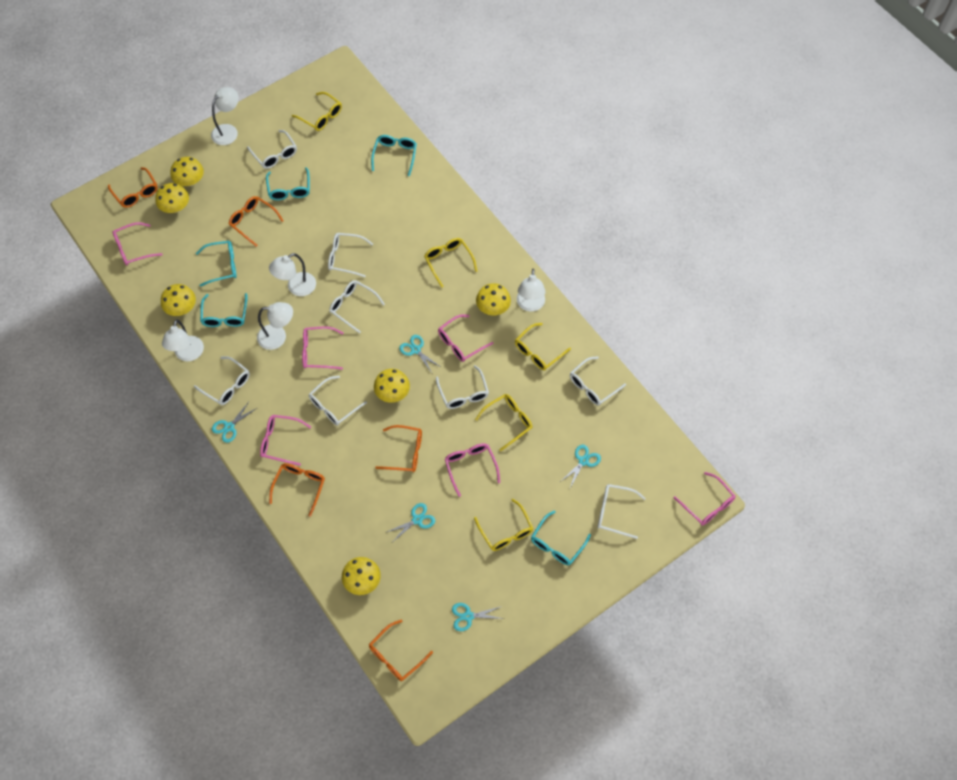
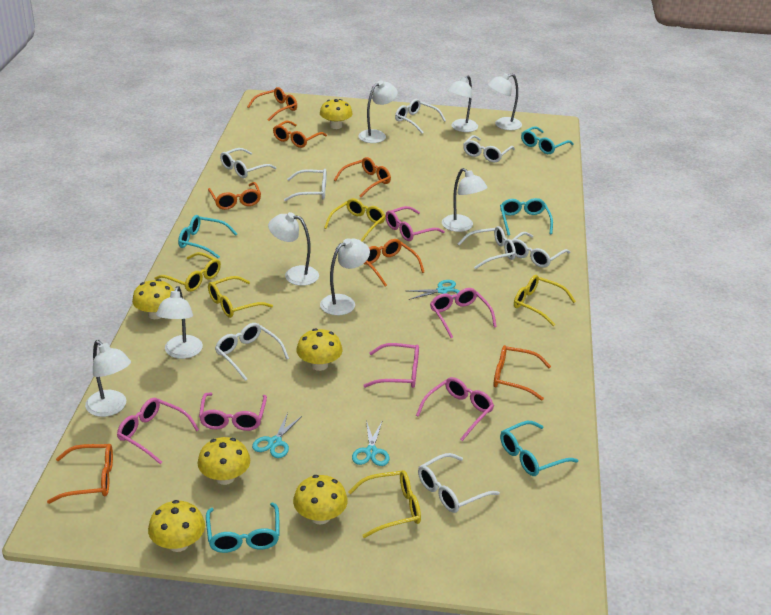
orange glasses: [108,167,158,208] [229,196,284,247] [269,463,325,517] [369,619,433,681] [375,425,422,472] = 5 -> [47,444,113,504] [208,182,261,210] [247,87,297,121] [273,121,327,148] [334,157,391,197] [364,239,424,286] [493,345,551,401] = 7
turquoise scissors: [212,402,257,443] [385,503,435,541] [399,335,440,373] [452,603,504,631] [560,445,601,488] = 5 -> [252,412,302,458] [352,420,390,466] [408,280,460,300] = 3
white lamp: [162,320,204,361] [211,87,239,145] [257,302,293,350] [269,253,316,296] [517,269,546,312] = 5 -> [85,340,131,417] [156,286,203,359] [268,212,319,286] [320,238,370,315] [358,81,398,143] [442,168,488,232] [447,75,478,132] [488,73,522,130] = 8

